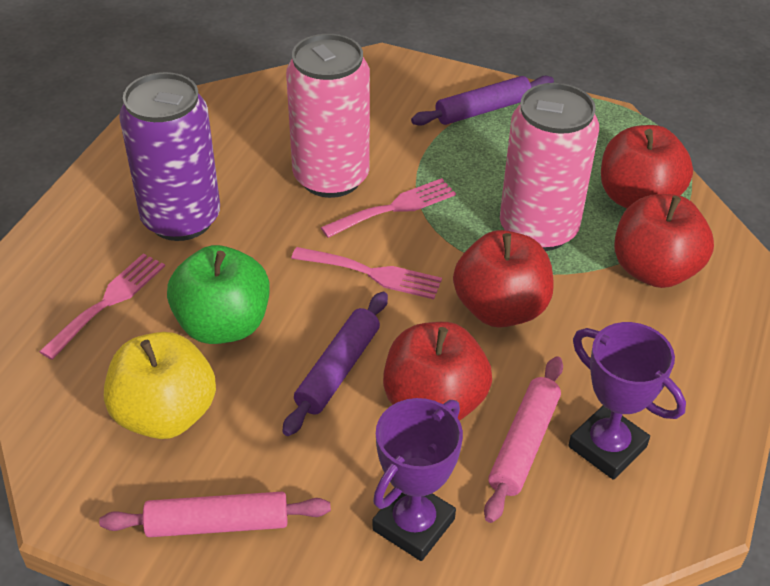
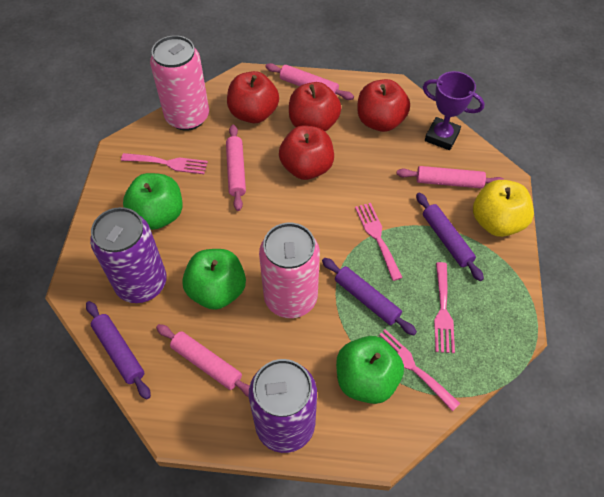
green apple: [167,245,270,344] = 1 -> [123,173,183,230] [182,249,246,310] [336,336,404,404] = 3
pink fork: [39,253,165,360] [291,247,442,299] [321,178,456,238] = 3 -> [121,153,208,174] [355,203,403,281] [377,329,460,412] [434,262,455,353] = 4
pink rolling pin: [99,492,331,537] [484,357,563,523] = 2 -> [156,324,250,397] [226,125,246,211] [265,63,354,100] [397,166,505,189] = 4
purple can: [119,72,220,241] = 1 -> [90,207,167,303] [249,359,317,453] = 2
purple rolling pin: [282,292,388,436] [411,76,554,126] = 2 -> [86,301,151,399] [322,258,417,335] [416,193,484,281] = 3
purple trophy: [372,398,463,561] [568,322,686,480] = 2 -> [423,71,485,150] = 1

